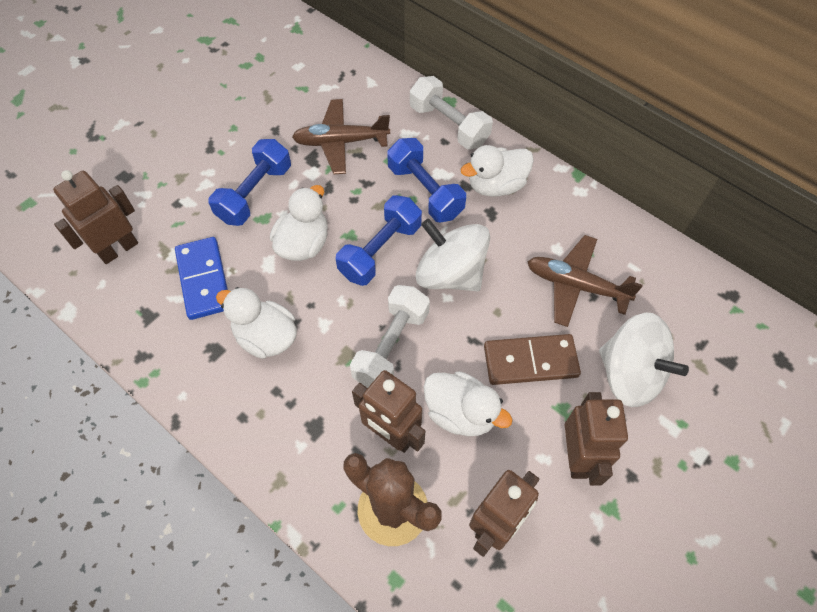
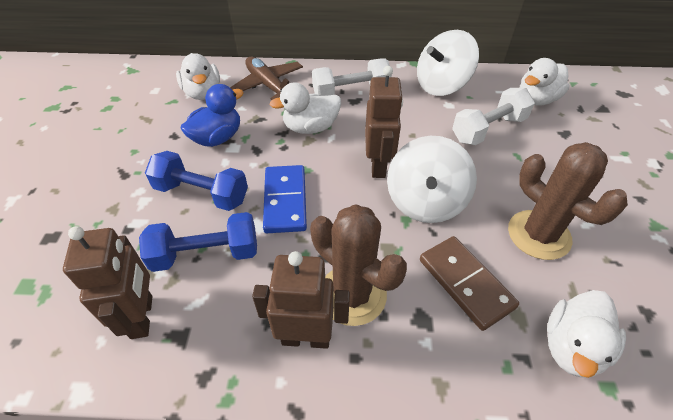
blue duck: none = 0 -> [180,84,244,147] = 1
blue dumbbell: [208,139,291,226] [336,195,422,286] [387,138,466,223] = 3 -> [139,212,257,272] [145,151,248,211] = 2
brown cactus: [343,453,442,546] = 1 -> [310,204,407,326] [508,142,628,260] = 2
brown plane: [292,99,390,174] [527,235,643,327] = 2 -> [230,56,303,101] = 1
brown robot: [53,170,138,264] [352,370,425,453] [469,470,539,557] [565,392,628,486] = 4 -> [63,226,152,339] [252,251,350,349] [365,66,403,178] = 3

